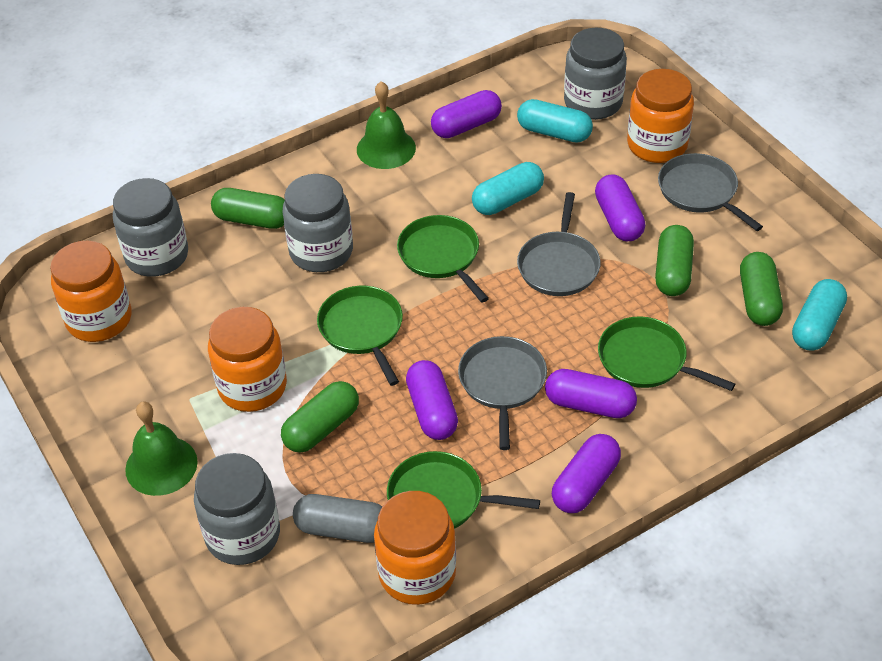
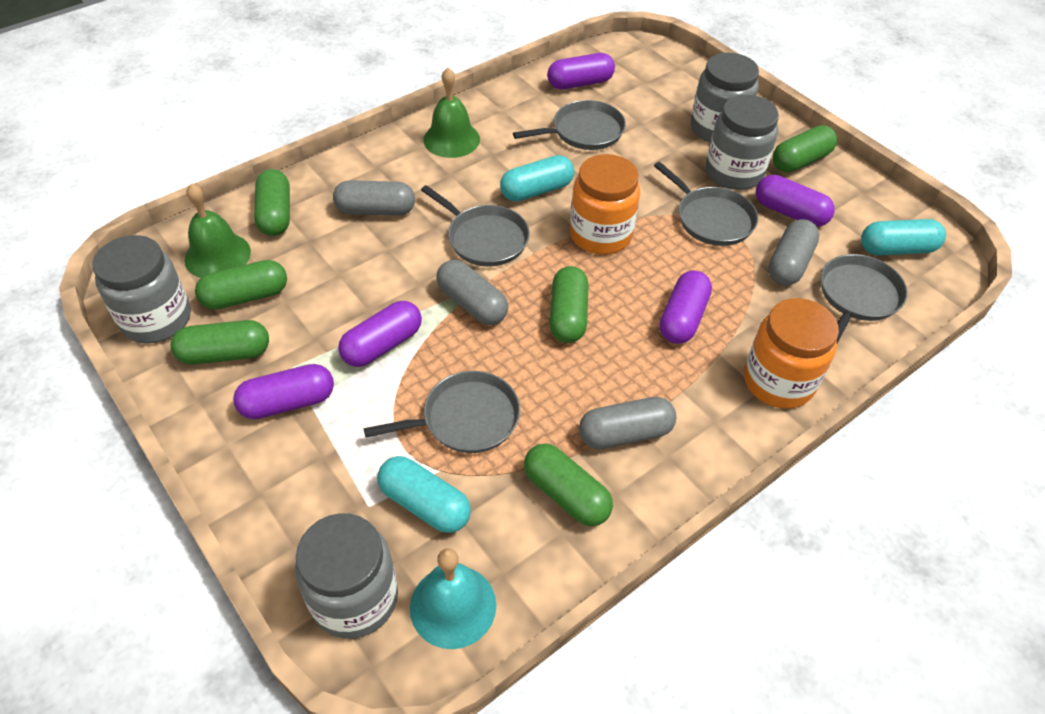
green capsule: [211,188,285,229] [281,381,359,453] [655,225,694,296] [740,252,783,326] = 4 -> [171,320,269,365] [195,260,287,310] [254,169,290,236] [524,443,613,526] [549,266,589,343] [773,125,837,173] = 6
green pan: [317,286,403,386] [387,451,540,529] [397,215,489,303] [598,316,735,391] = 4 -> none = 0
grey capsule: [293,494,382,543] = 1 -> [333,180,415,215] [436,260,508,325] [579,397,677,449] [768,219,820,286] = 4
grey pan: [458,336,547,450] [517,192,601,296] [658,153,763,231] = 3 -> [364,371,520,453] [421,185,530,267] [513,100,626,150] [654,162,758,246] [821,254,908,343] = 5
orange jar: [50,241,132,342] [208,307,287,412] [374,491,456,605] [627,69,694,163] = 4 -> [570,154,640,255] [744,298,839,409] = 2
turquoise bell: none = 0 -> [410,548,496,649] = 1

